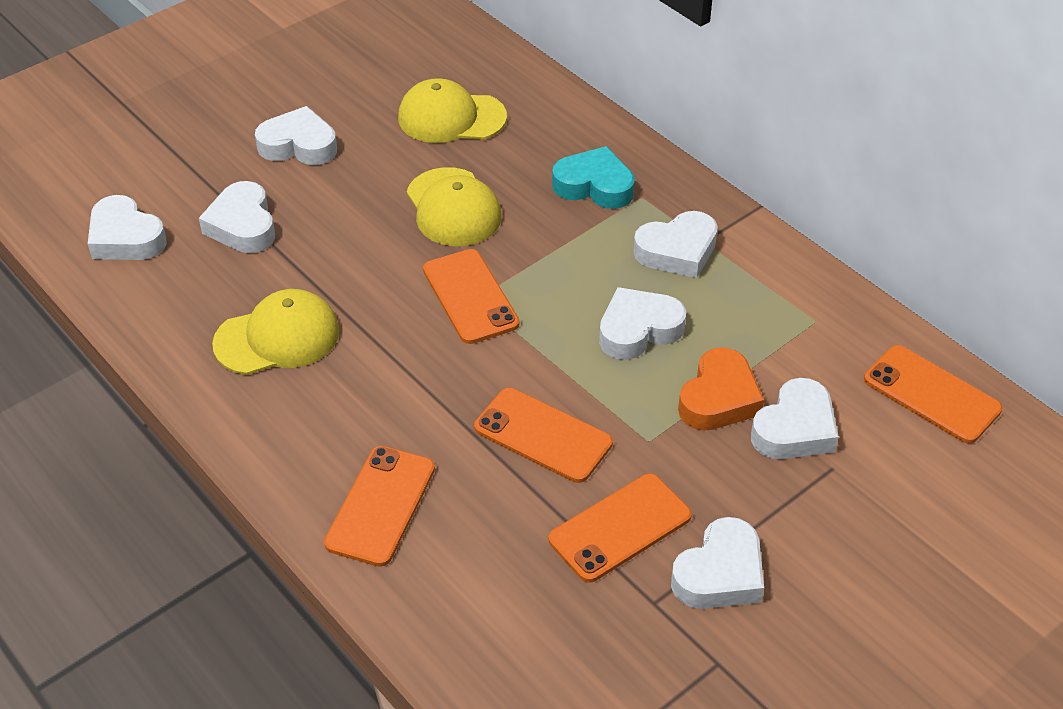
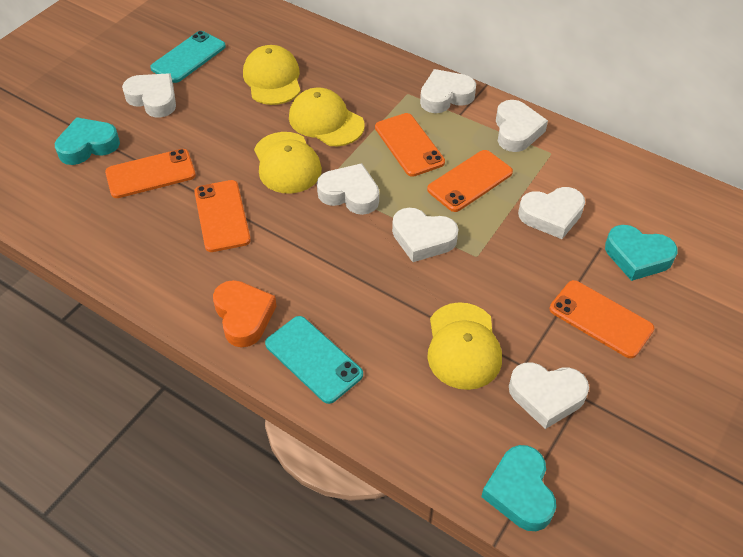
turquoise heart: [552,146,635,209] = 1 -> [55,117,120,165] [481,445,556,531] [605,225,678,281] = 3
turquoise phone: none = 0 -> [150,31,226,83] [265,316,363,404] = 2
yellow cap: [212,289,339,375] [398,78,507,143] [407,167,502,246] = 3 -> [243,45,301,105] [254,132,322,194] [289,88,365,146] [427,302,502,390] = 4

